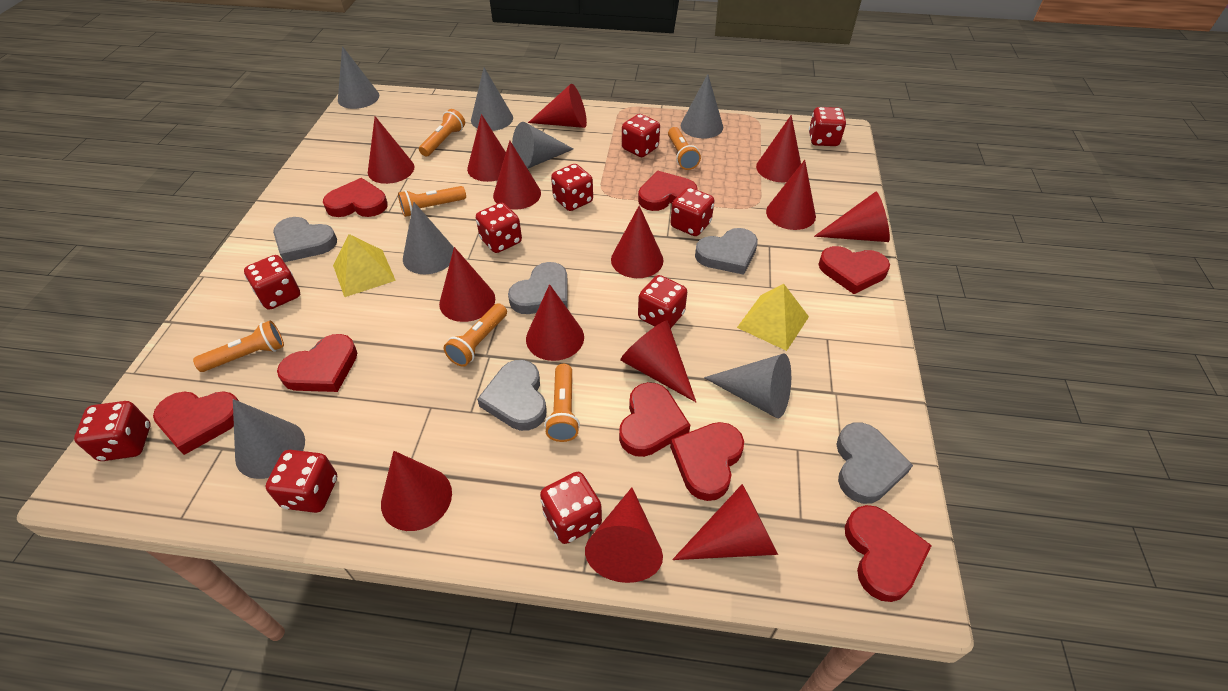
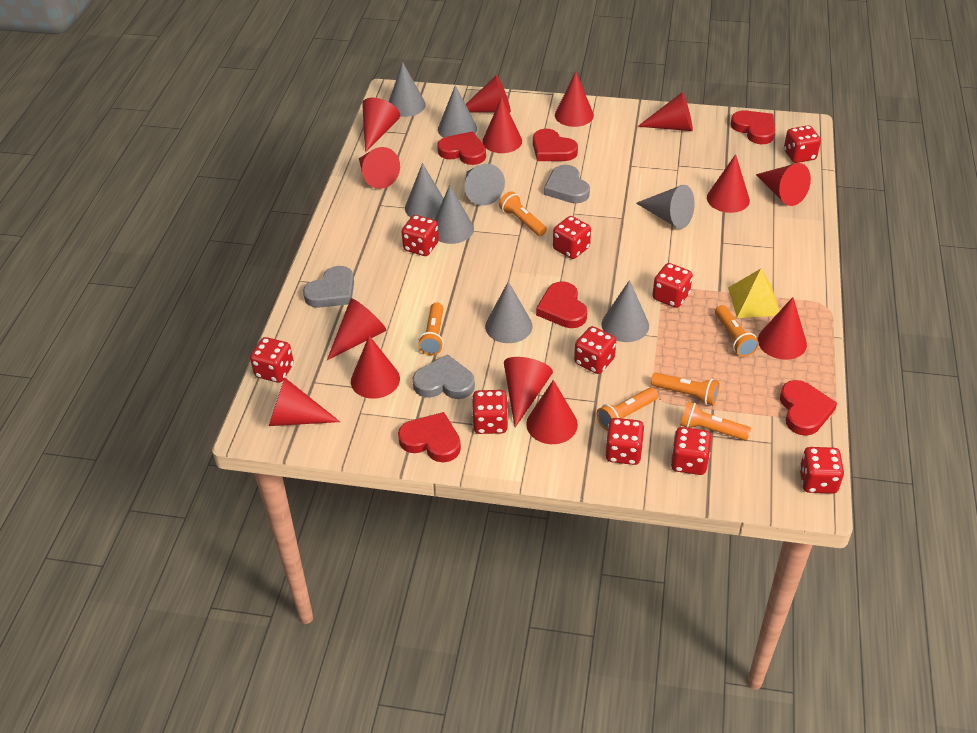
grey cone: [233,399,305,479] [338,46,379,109] [403,202,454,274] [471,67,513,131] [512,122,573,169] [681,74,723,139] [704,353,791,418] = 7 -> [389,62,426,117] [405,163,444,220] [434,185,474,244] [438,85,477,138] [465,164,505,206] [485,281,532,343] [602,280,649,342] [636,185,695,229] = 8
grey heart: [273,217,337,262] [477,360,547,431] [508,262,568,314] [695,228,758,275] [836,422,913,504] = 5 -> [303,266,354,308] [413,354,475,399] [544,165,590,203] = 3
red heart: [153,391,239,455] [277,334,357,392] [323,178,388,217] [619,382,690,457] [638,171,698,211] [670,422,744,501] [818,246,890,294] [845,505,932,602] = 8 -> [398,412,461,462] [437,131,486,165] [533,129,578,161] [536,281,587,328] [731,110,775,144] [780,380,837,436] = 6
yellow pyramid: [333,234,396,297] [737,284,809,351] = 2 -> [728,269,780,318] = 1

